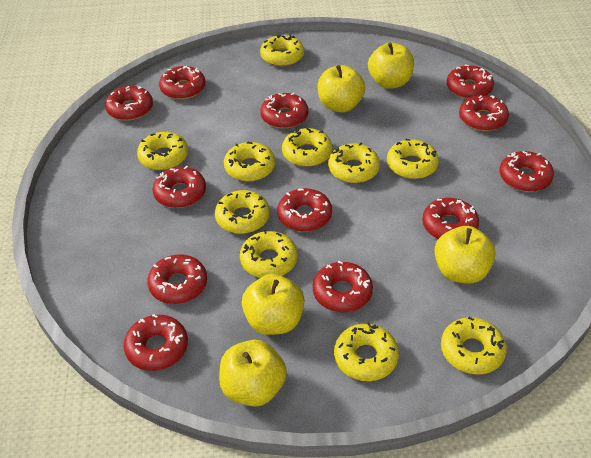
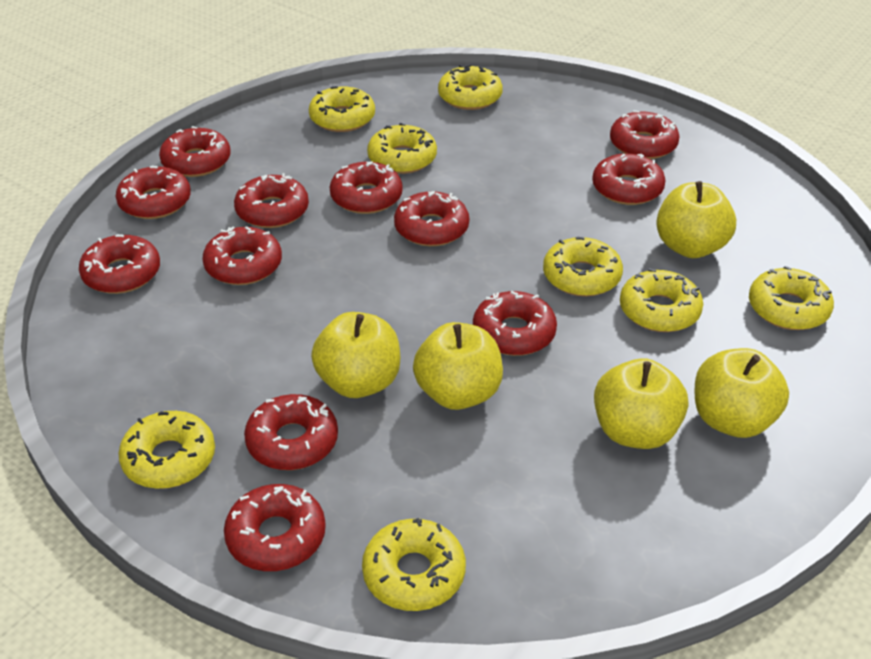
yellow donut: [137,132,188,170] [215,190,270,234] [224,142,275,182] [240,230,298,278] [260,34,304,66] [282,128,332,167] [328,143,380,183] [334,323,399,381] [387,139,439,179] [441,317,507,374] = 10 -> [118,411,215,489] [309,86,375,132] [362,518,466,611] [367,123,437,174] [438,64,503,110] [543,237,623,297] [620,268,703,332] [749,266,834,330] = 8

